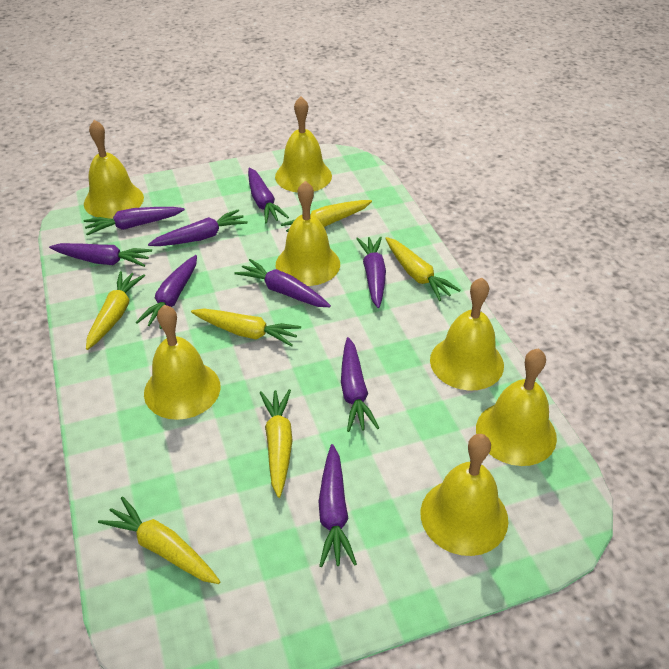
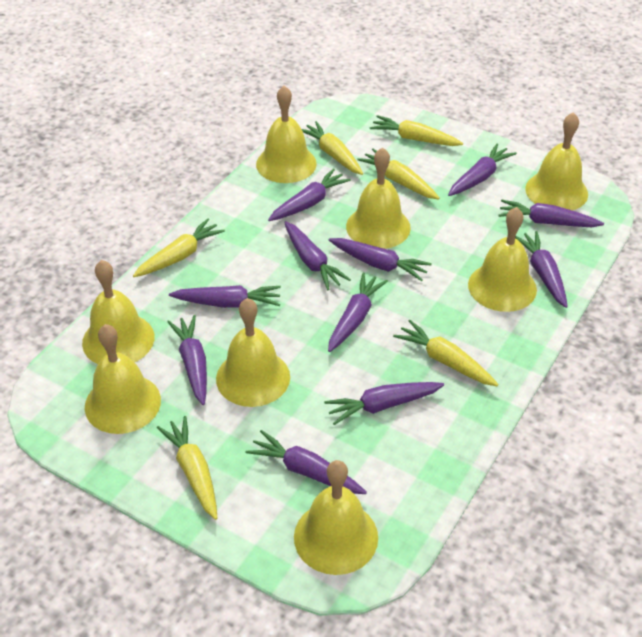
purple carrot: [49,243,152,267] [84,207,185,235] [136,255,197,329] [148,209,248,246] [234,259,331,307] [248,167,289,224] [319,444,357,567] [341,337,379,432] [356,236,386,308] = 9 -> [167,315,207,405] [169,285,281,308] [246,430,367,494] [268,169,351,221] [284,221,351,290] [324,382,444,425] [328,273,388,352] [329,238,432,281] [448,144,517,196] [499,200,604,227] [515,231,568,308] = 11
yellow bell: [84,120,144,219] [144,305,220,420] [275,97,332,193] [276,181,340,286] [421,434,508,556] [430,278,504,391] [476,348,557,466] = 7 -> [82,260,154,364] [85,324,161,434] [216,298,290,407] [256,86,317,183] [294,460,378,575] [346,147,411,249] [468,207,537,312] [525,112,588,210] = 8

